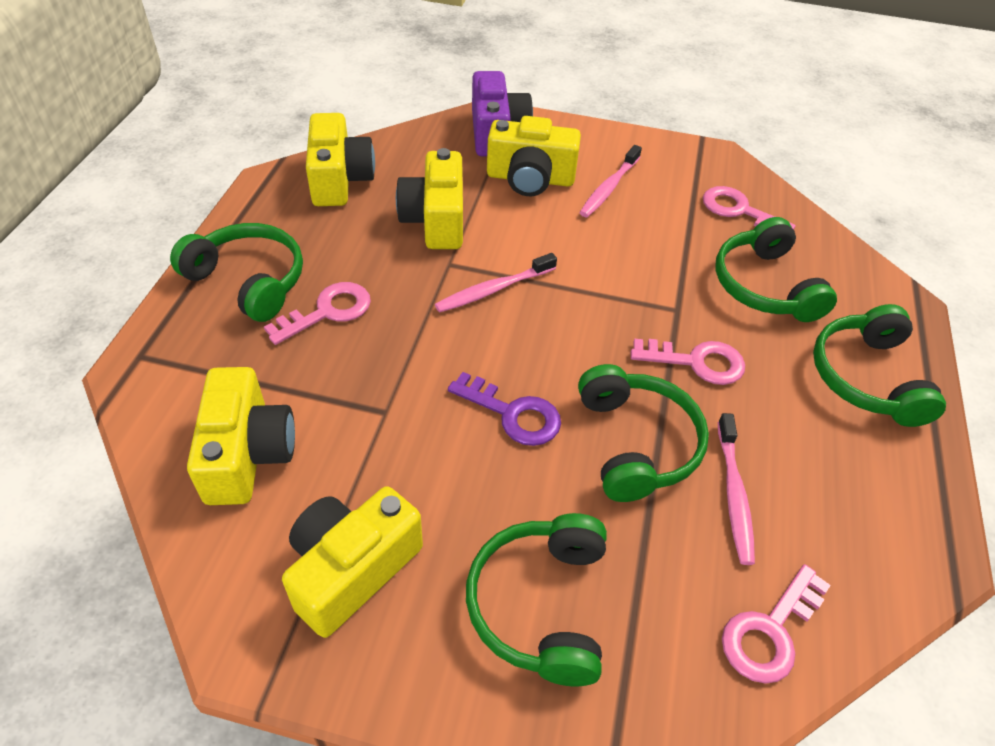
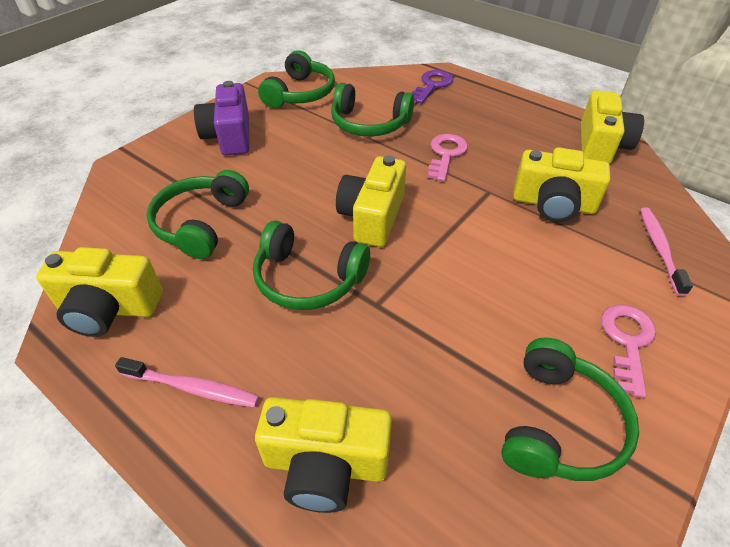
pink key: [264,282,371,345] [631,339,745,385] [703,186,796,229] [722,564,831,684] = 4 -> [428,134,468,181] [601,304,656,398] = 2
pink toothbrush: [435,253,557,313] [579,145,642,217] [718,413,755,565] = 3 -> [115,357,259,407] [640,207,693,296] = 2

